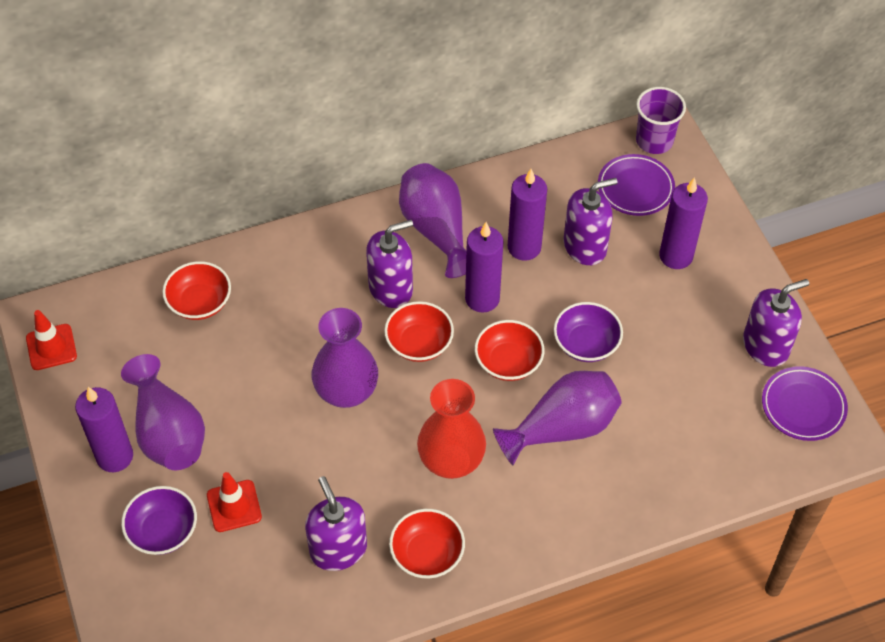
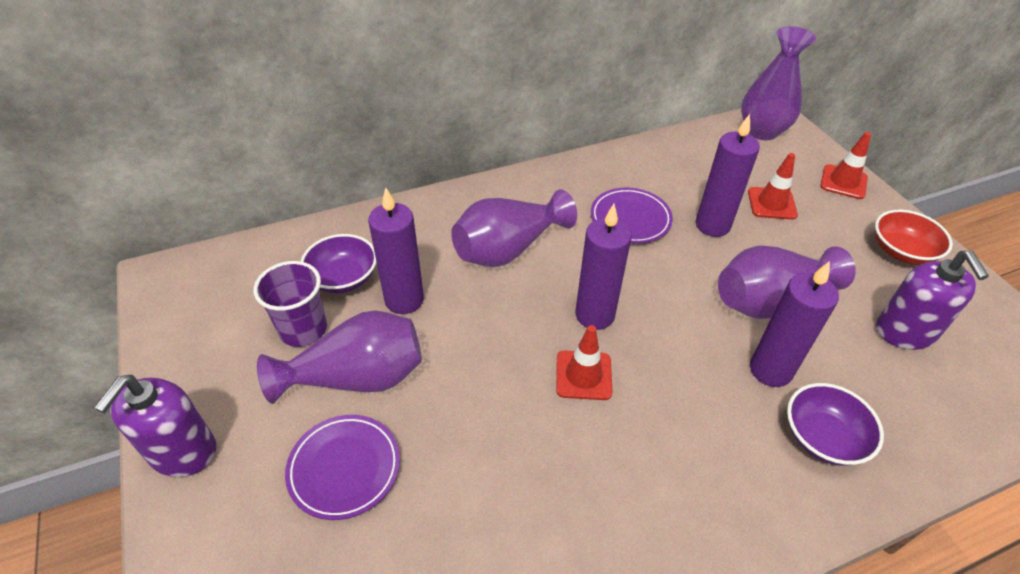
purple soap dispenser: [305,476,367,571] [366,220,413,308] [564,178,618,265] [743,279,809,367] = 4 -> [94,375,216,477] [876,251,989,350] = 2
red bowl: [162,261,231,320] [384,301,454,362] [389,509,465,579] [475,320,544,381] = 4 -> [875,210,953,265] = 1
red traffic cone: [26,310,77,370] [207,472,262,532] = 2 -> [556,325,612,400] [748,153,798,220] [820,132,871,199] = 3
red vase: [417,379,486,479] = 1 -> none = 0

